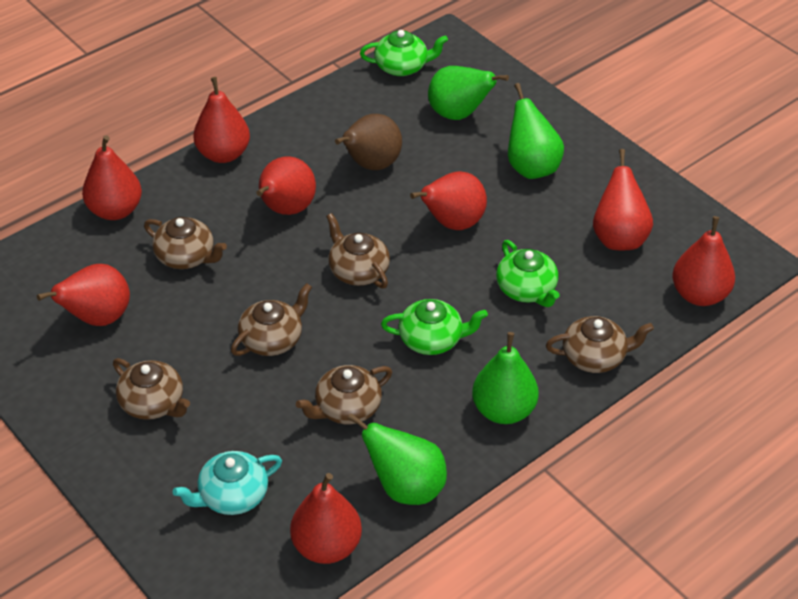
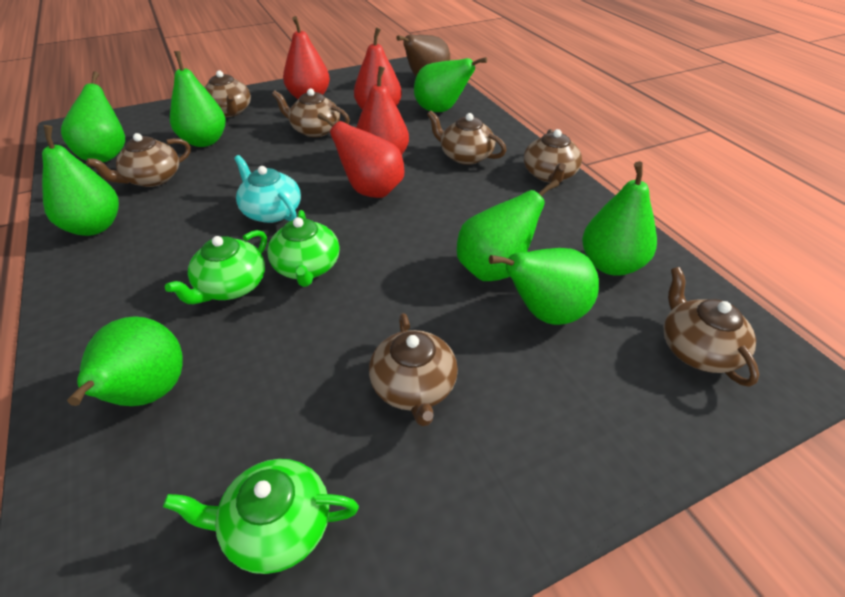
brown teapot: [113,358,190,420] [144,217,227,269] [231,283,312,356] [296,365,392,424] [326,213,390,289] [546,316,654,373] = 6 -> [86,133,191,187] [204,70,251,117] [272,88,350,137] [369,313,458,426] [427,111,507,165] [524,129,582,183] [664,267,759,387] = 7
green pear: [347,413,447,505] [428,66,509,120] [472,332,539,424] [508,83,564,179] = 4 -> [42,125,119,236] [61,71,125,162] [67,316,183,406] [170,51,226,147] [414,57,487,112] [457,179,559,281] [489,248,599,325] [582,161,657,276] = 8
red pear: [37,264,130,326] [82,135,142,220] [193,77,250,163] [256,157,316,215] [290,473,362,564] [410,171,487,230] [593,149,653,250] [672,216,735,306] = 8 -> [283,16,330,99] [317,112,404,198] [354,27,402,110] [356,66,409,155] = 4

